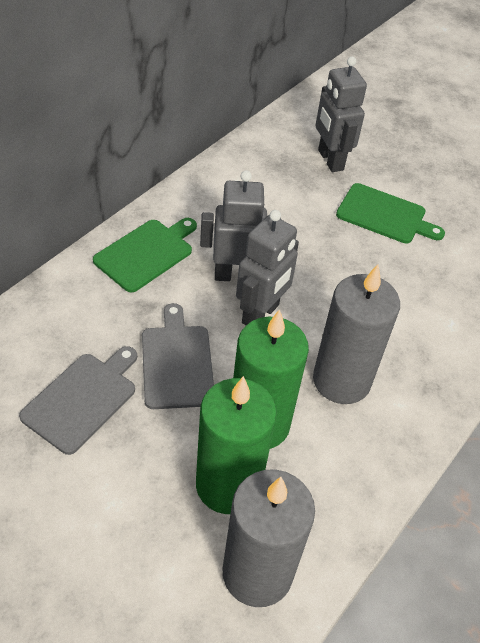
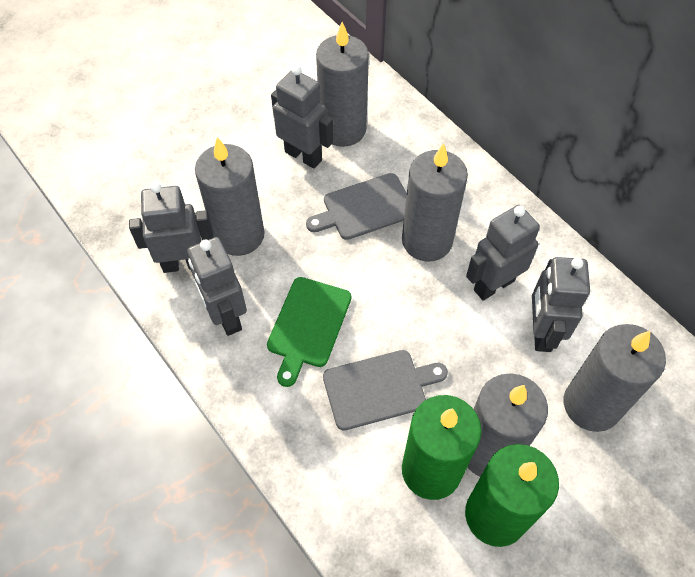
green cutting board: [93,218,197,293] [336,183,445,244] = 2 -> [267,277,351,387] = 1
grey candle: [222,469,315,607] [313,264,400,404] = 2 -> [195,137,265,256] [316,22,369,147] [402,143,468,261] [467,373,548,477] [564,324,666,432] = 5
grey robot: [200,170,281,281] [236,210,299,325] [315,56,367,172] = 3 -> [129,182,213,273] [187,237,247,336] [271,65,334,169] [466,205,540,301] [532,257,590,352] = 5

